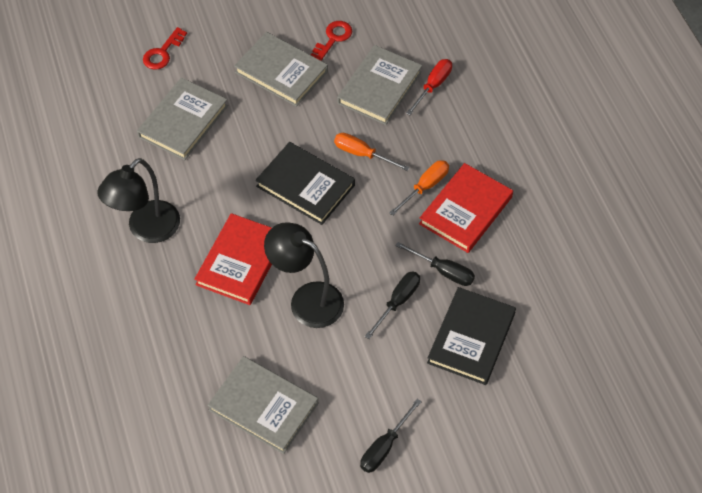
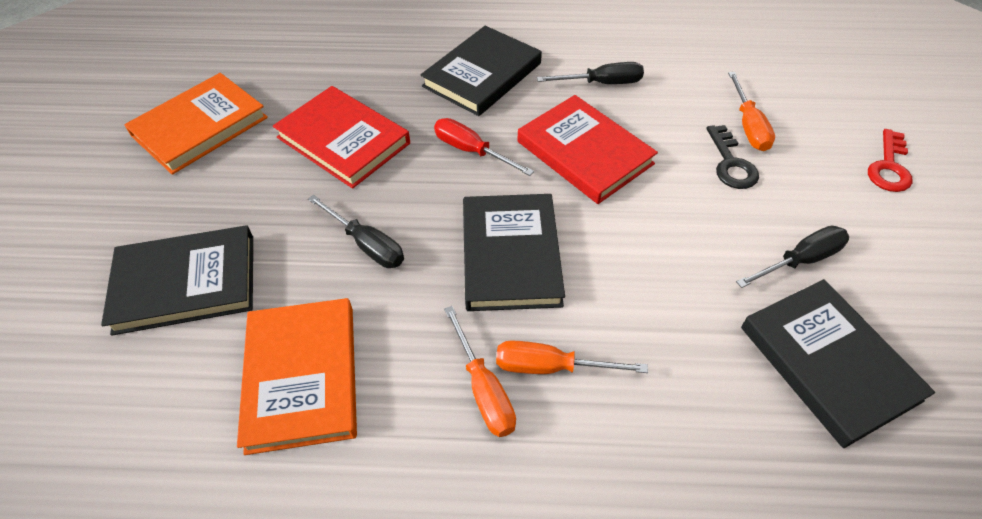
black book: [256,142,355,225] [427,287,516,385] = 2 -> [101,225,253,336] [421,26,542,116] [463,194,565,311] [741,279,935,448] = 4
black key: none = 0 -> [706,125,759,189] = 1
black lamp: [97,158,180,243] [264,222,344,328] = 2 -> none = 0
grey book: [137,78,228,160] [208,356,318,454] [234,32,328,107] [337,45,422,125] = 4 -> none = 0
orange book: none = 0 -> [124,73,268,175] [237,298,357,455] = 2
orange screwdriver: [334,133,410,171] [389,160,449,216] = 2 -> [444,306,516,437] [496,340,648,374] [728,72,775,151] = 3
red key: [143,27,187,69] [311,21,352,61] = 2 -> [868,129,913,192] = 1

